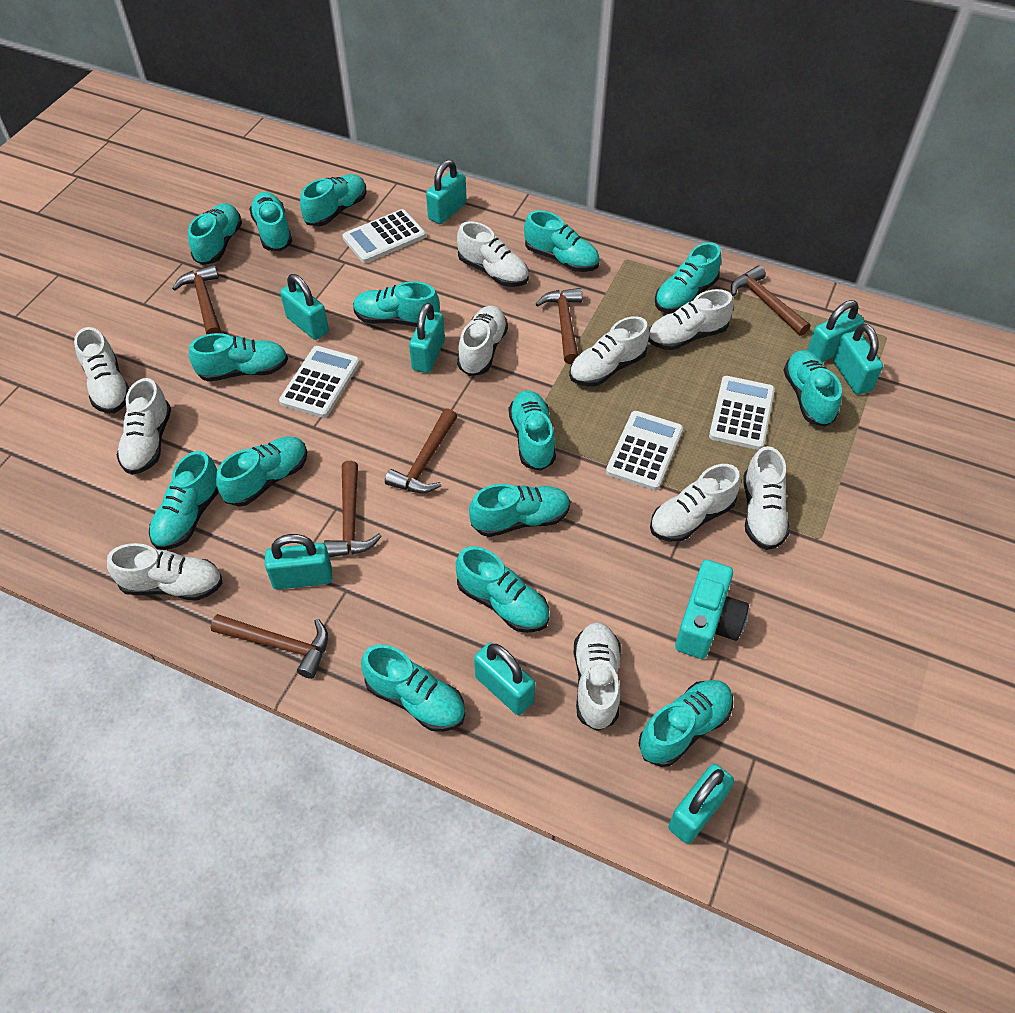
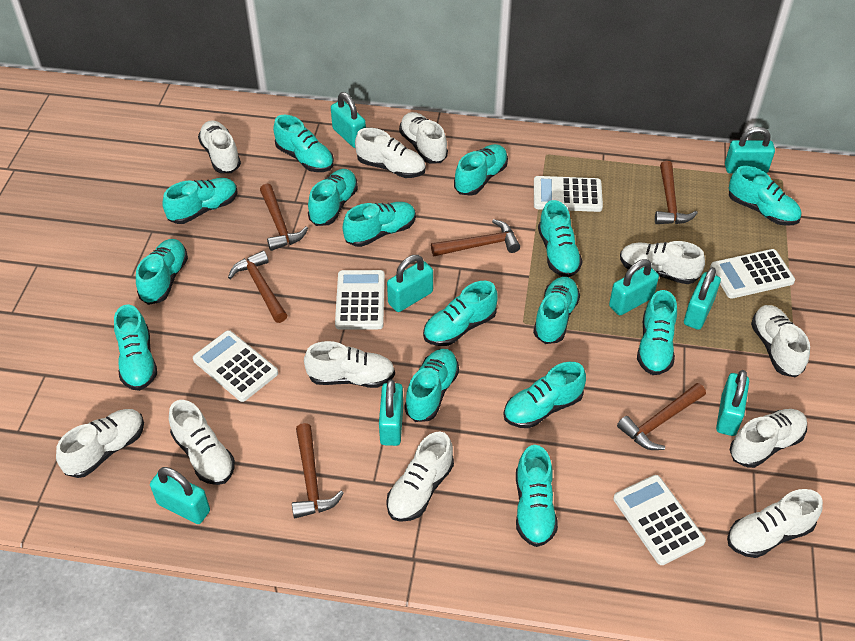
turquoise camera: [675,560,749,659] = 1 -> none = 0
white calculator: [279,346,360,418] [342,209,426,263] [606,411,683,491] [709,376,775,450] = 4 -> [193,330,278,402] [335,270,385,330] [534,176,603,212] [613,475,706,565] [710,249,795,299] = 5
white shoe: [74,327,129,413] [107,543,223,601] [117,378,171,475] [457,221,529,287] [457,306,508,376] [569,316,649,386] [574,622,621,731] [648,289,733,350] [650,464,741,542] [743,446,790,550] = 10 -> [56,409,144,478] [169,400,235,485] [198,120,241,173] [304,341,395,388] [355,128,426,178] [386,432,454,522] [399,112,448,163] [620,241,705,284] [727,489,823,558] [729,409,807,468] [751,305,810,378] = 11

